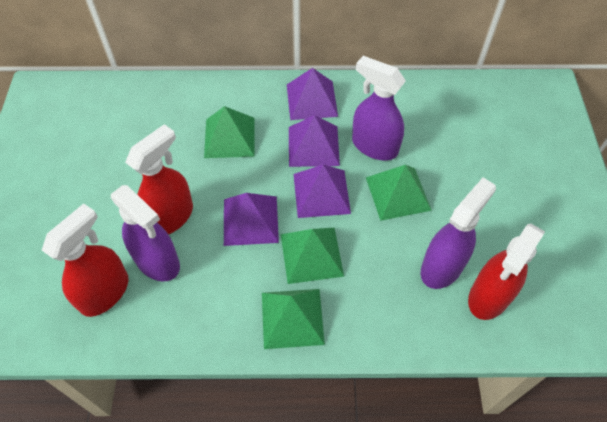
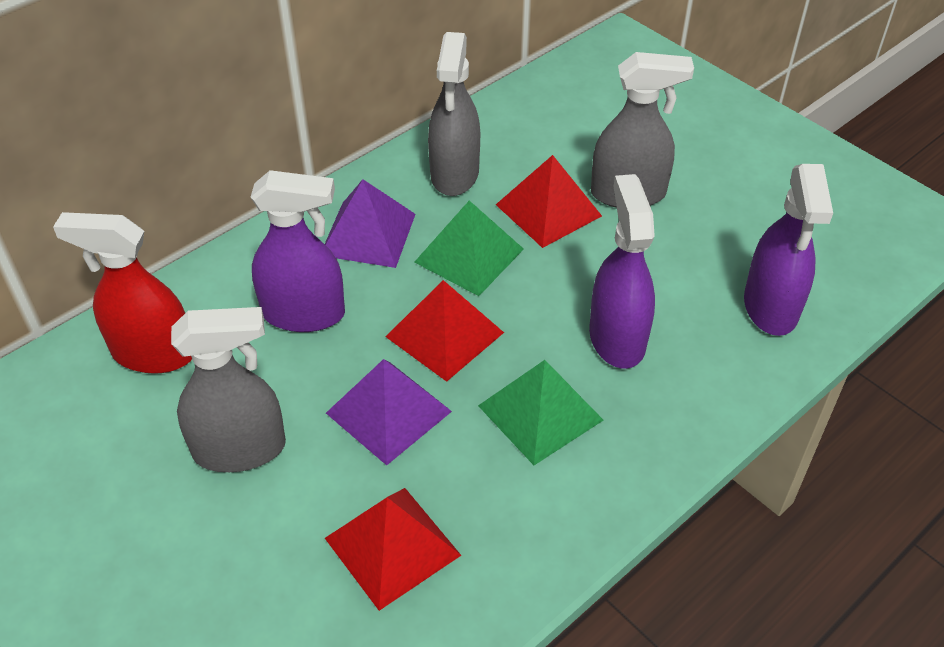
green pyramid: [204,106,255,158] [262,289,325,349] [281,228,344,284] [366,165,432,221] = 4 -> [414,200,524,296] [478,360,603,465] = 2
grey spray bottle: none = 0 -> [171,307,286,472] [428,32,480,196] [591,52,694,208] = 3
purple pyramid: [224,193,279,246] [287,68,338,120] [289,115,340,167] [294,165,351,218] = 4 -> [325,179,415,268] [326,359,452,465] = 2
red pyramid: none = 0 -> [325,488,461,611] [385,280,504,382] [496,155,602,248] = 3
red spray bottle: [42,203,129,317] [125,124,193,235] [468,224,545,320] = 3 -> [53,212,192,374] = 1

